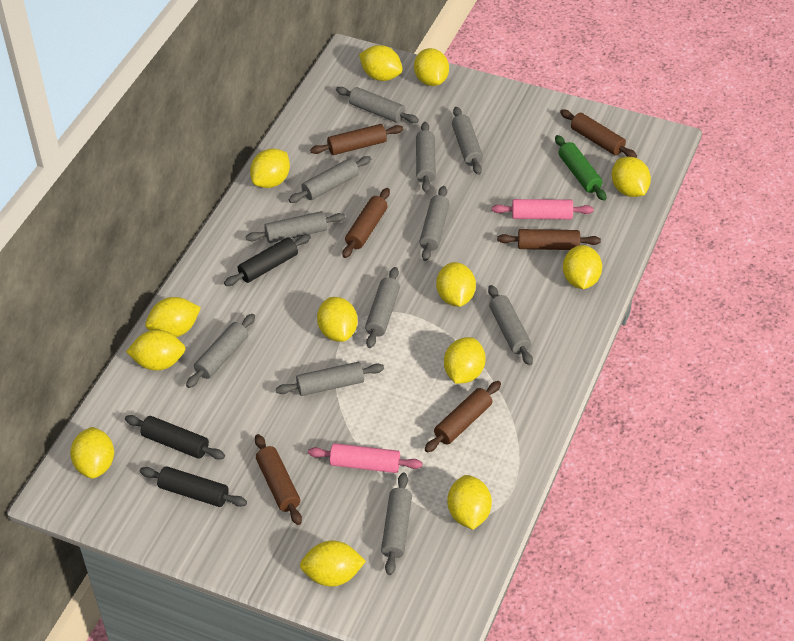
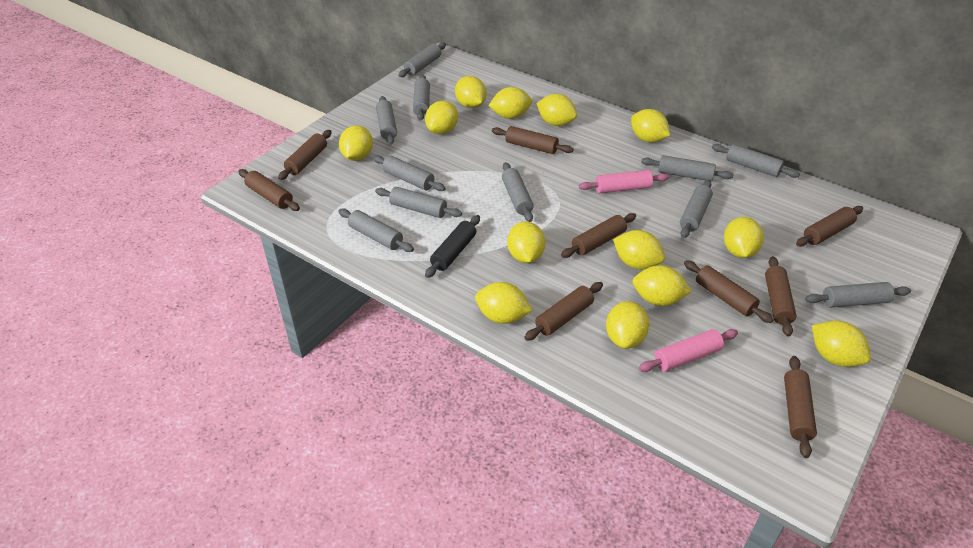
black rolling pin: [125,415,225,460] [140,466,247,507] [224,234,311,286] = 3 -> [425,215,480,278] = 1
brown rolling pin: [255,434,302,525] [310,124,403,155] [342,188,390,258] [425,381,501,453] [497,229,601,250] [560,109,637,158] = 6 -> [238,169,300,211] [278,130,332,180] [492,126,574,154] [524,282,603,341] [561,213,636,258] [684,260,773,323] [765,256,796,337] [784,356,817,458] [796,206,863,246] = 9
green rolling pin: [555,135,607,201] = 1 -> none = 0

